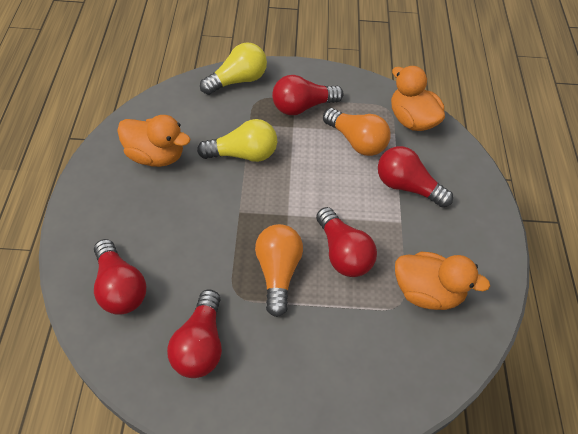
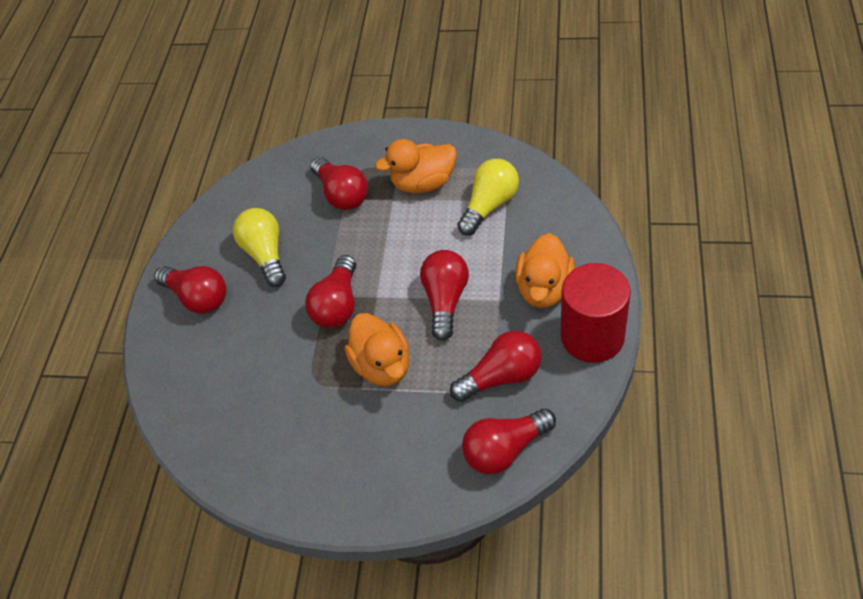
orange light bulb: [255,224,303,317] [323,108,391,156] = 2 -> none = 0
red cylinder: none = 0 -> [561,263,631,363] = 1
red light bulb: [94,239,146,315] [167,290,222,378] [272,75,344,115] [316,207,377,277] [378,146,453,208] = 5 -> [154,266,226,314] [305,255,356,328] [310,157,368,210] [420,250,469,341] [450,331,542,402] [462,408,556,474] = 6

